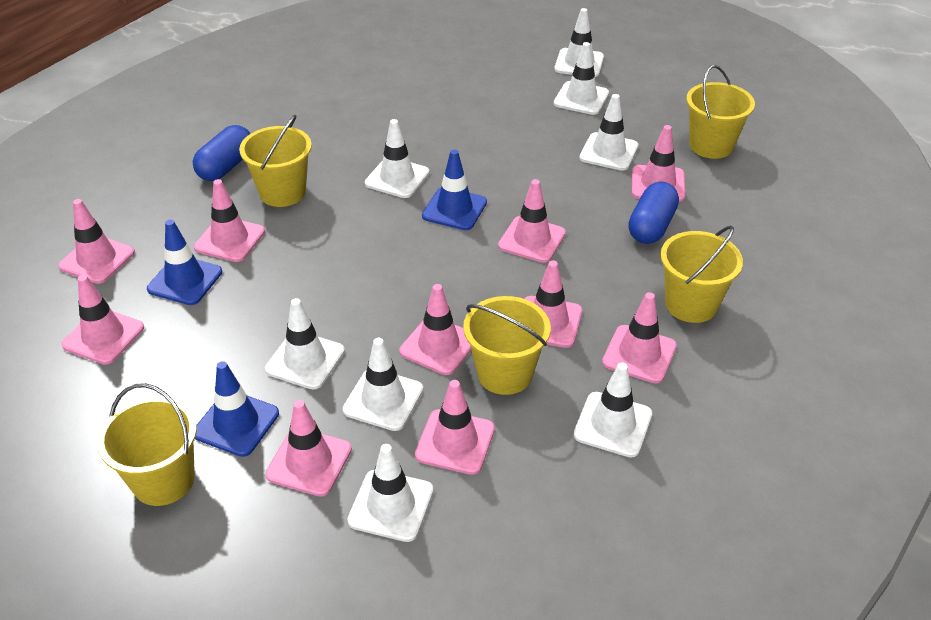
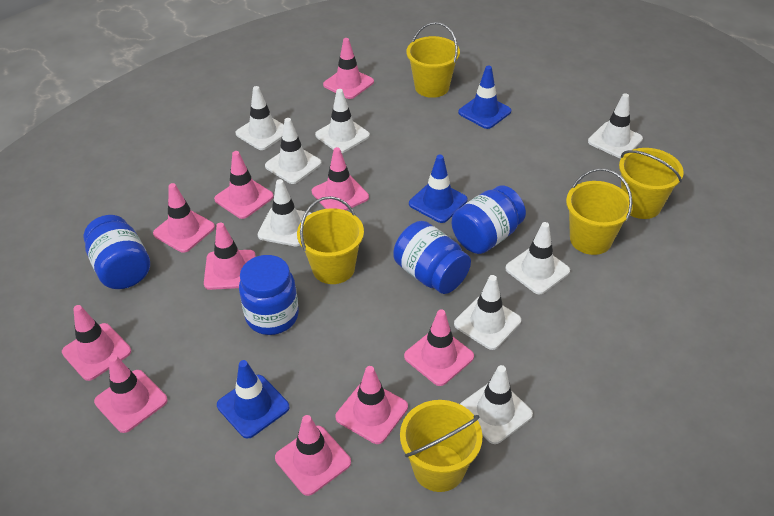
blue capsule: [193,125,251,181] [628,182,679,244] = 2 -> none = 0
blue jar: none = 0 -> [84,215,150,289] [239,255,299,335] [393,221,471,294] [452,185,526,254] = 4

